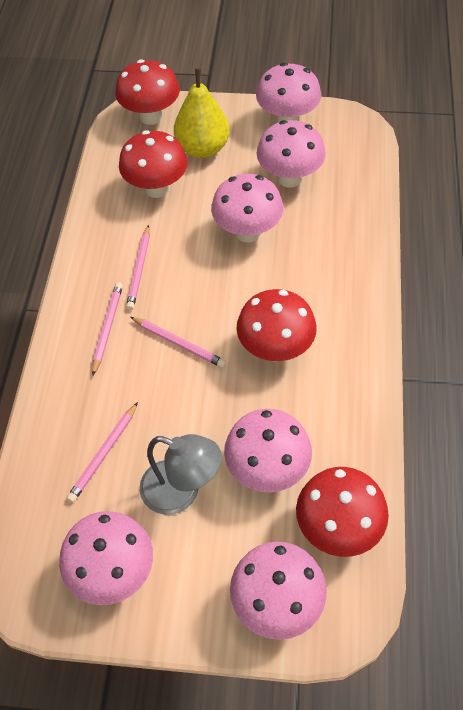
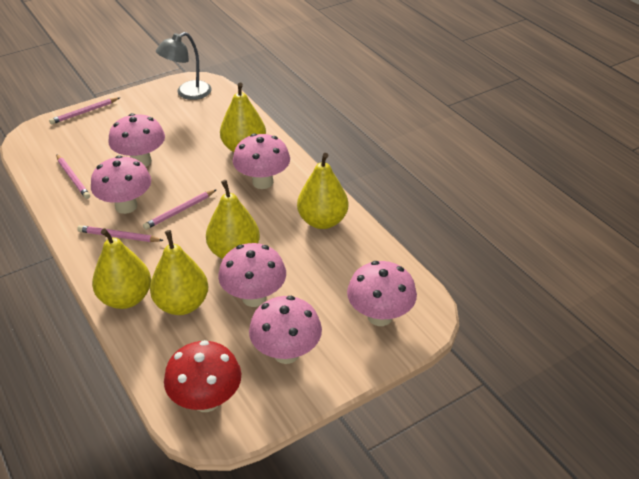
red mushroom: [115,59,180,125] [119,130,188,198] [236,289,317,362] [296,467,389,557] = 4 -> [164,340,241,412] = 1
yellow pear: [174,68,230,158] = 1 -> [92,229,151,309] [150,230,208,315] [206,180,260,259] [220,83,266,152] [297,153,348,229] = 5

